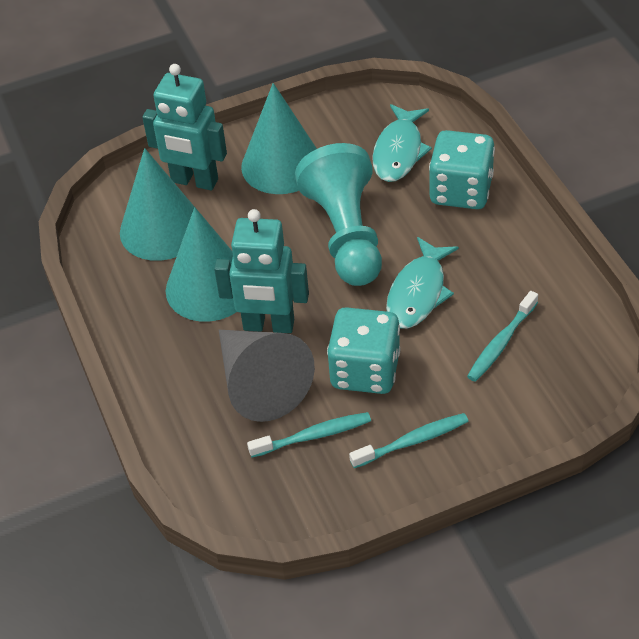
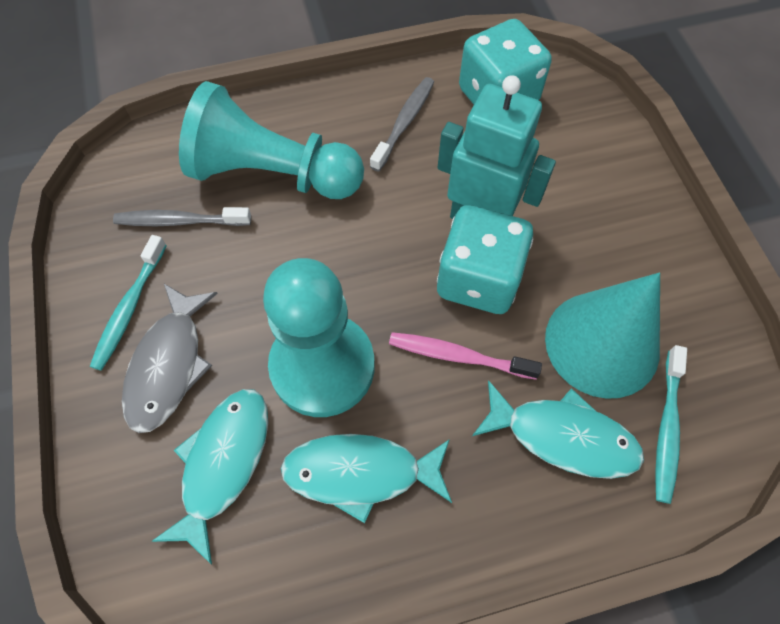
grey cone: [219,330,315,422] = 1 -> none = 0
grey fish: none = 0 -> [122,284,218,433] = 1
grey toothbrush: none = 0 -> [113,207,251,226] [370,77,434,172] = 2
pink toothbrush: none = 0 -> [389,332,542,380] = 1
turquoise cone: [120,148,194,261] [166,207,237,322] [241,83,317,194] = 3 -> [545,272,660,399] = 1
turquoise fish: [372,104,432,182] [386,237,459,329] = 2 -> [152,389,268,564] [281,434,452,523] [472,380,644,479] = 3
turquoise pawn: [295,143,382,286] = 1 -> [179,81,364,199] [263,258,375,417] = 2
turquoise robot: [142,64,227,190] [214,209,309,333] = 2 -> [437,75,556,219] = 1
turquoise toothbrush: [247,412,371,458] [349,413,469,468] [467,291,538,382] = 3 -> [90,235,167,371] [655,345,687,504] = 2

